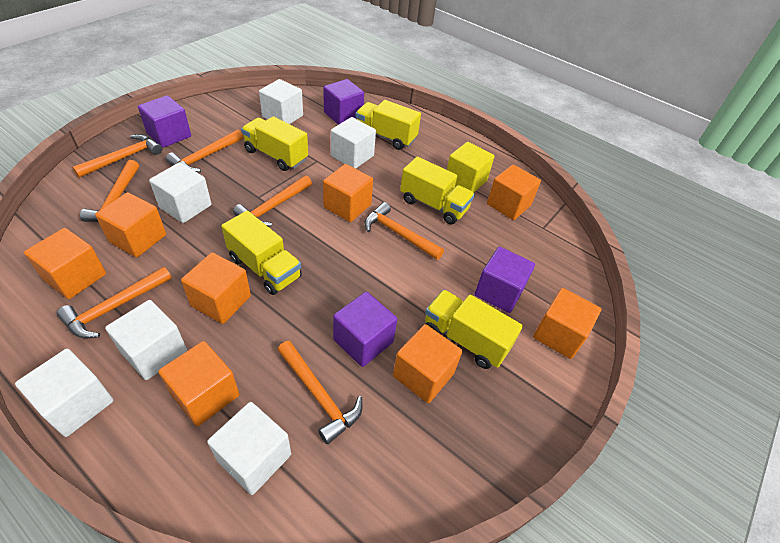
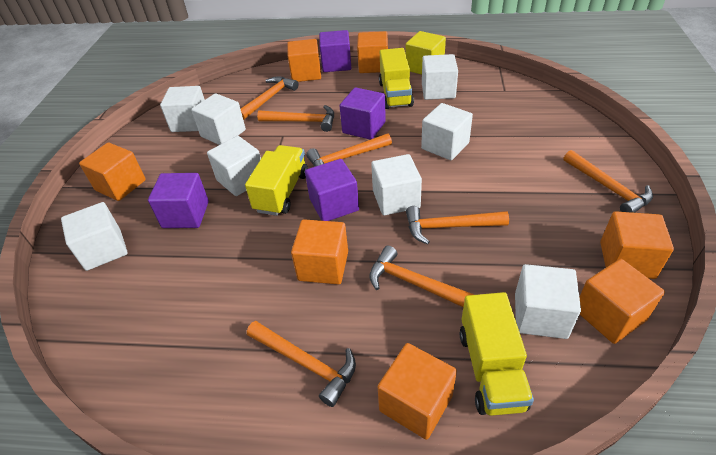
orange cube: [24,228,106,299] [95,192,166,257] [158,341,239,426] [181,252,251,324] [323,164,373,222] [393,324,462,403] [487,165,541,220] [533,288,601,359] = 8 -> [79,143,146,201] [287,39,321,82] [291,219,348,285] [357,31,388,73] [377,343,457,440] [579,259,665,344] [600,211,674,279] = 7
white cube: [15,348,113,437] [105,300,187,380] [149,162,211,223] [207,402,291,495] [259,79,303,124] [331,117,376,169] = 6 -> [61,202,128,271] [160,86,205,132] [191,93,246,145] [207,136,261,196] [371,154,422,216] [421,103,473,160] [422,54,458,100] [515,264,581,339] = 8
yellow truck: [221,211,302,295] [241,116,308,171] [355,100,421,150] [400,157,475,224] [425,290,523,369] = 5 -> [245,145,308,216] [379,48,414,109] [460,292,534,416] = 3

